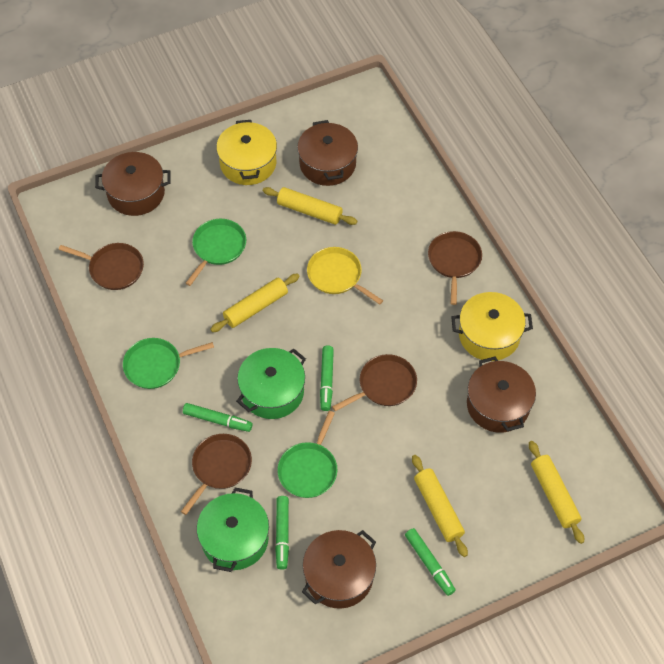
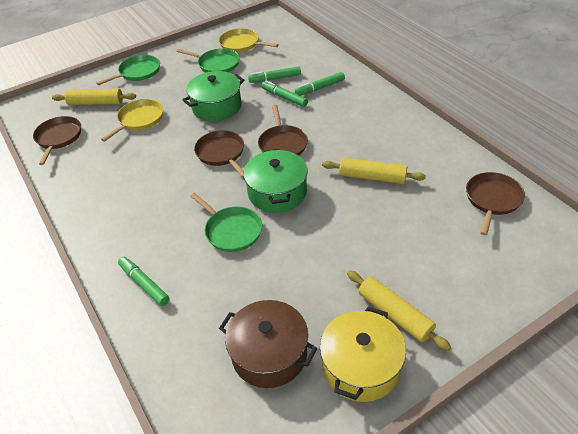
brown pot: [95,152,171,216] [297,120,358,186] [302,530,376,609] [467,356,536,433] = 4 -> [219,300,317,388] = 1
yellow pan: [307,247,383,305] = 1 -> [101,99,163,142] [219,28,279,52] = 2
yellow pot: [216,120,277,185] [451,292,533,361] = 2 -> [320,307,406,402] = 1
yellow rolling pin: [210,273,300,332] [263,187,357,225] [412,455,468,557] [529,441,584,544] = 4 -> [52,89,136,105] [322,157,426,184] [347,270,451,351] = 3

